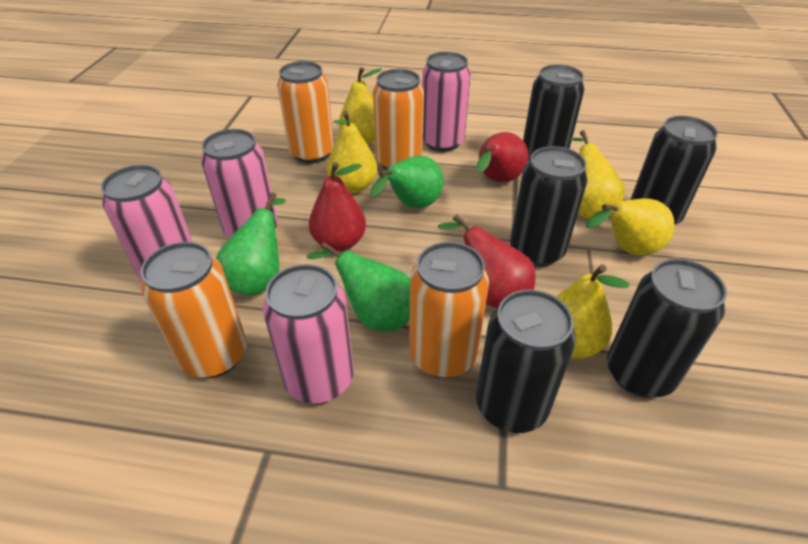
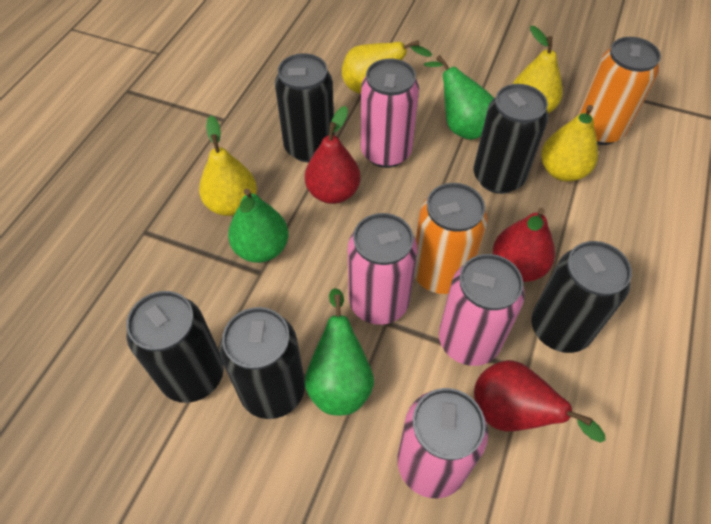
orange can: [140,242,247,378] [277,61,334,164] [373,69,424,170] [409,242,489,378] = 4 -> [414,183,488,294] [578,37,661,145] = 2
yellow pear: [327,111,377,193] [339,67,382,145] [556,264,629,358] [569,130,625,219] [586,198,675,255] = 5 -> [199,116,257,216] [342,40,432,94] [513,26,563,113] [541,105,598,181] = 4

